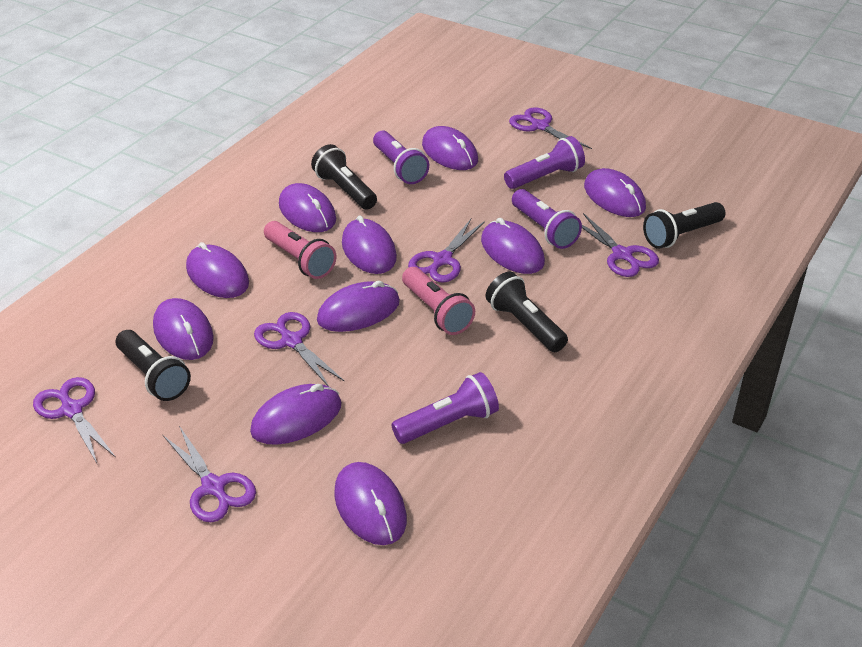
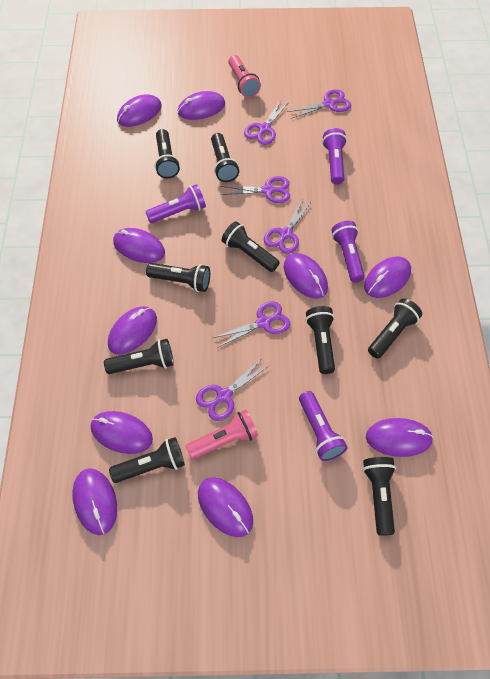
black flashlight: [116,330,191,401] [311,144,377,210] [486,271,568,352] [643,202,725,249] = 4 -> [104,339,174,374] [109,437,185,483] [146,263,210,292] [155,129,180,178] [211,133,239,182] [222,221,280,272] [306,306,335,374] [363,457,396,535] [368,298,422,359] = 9

